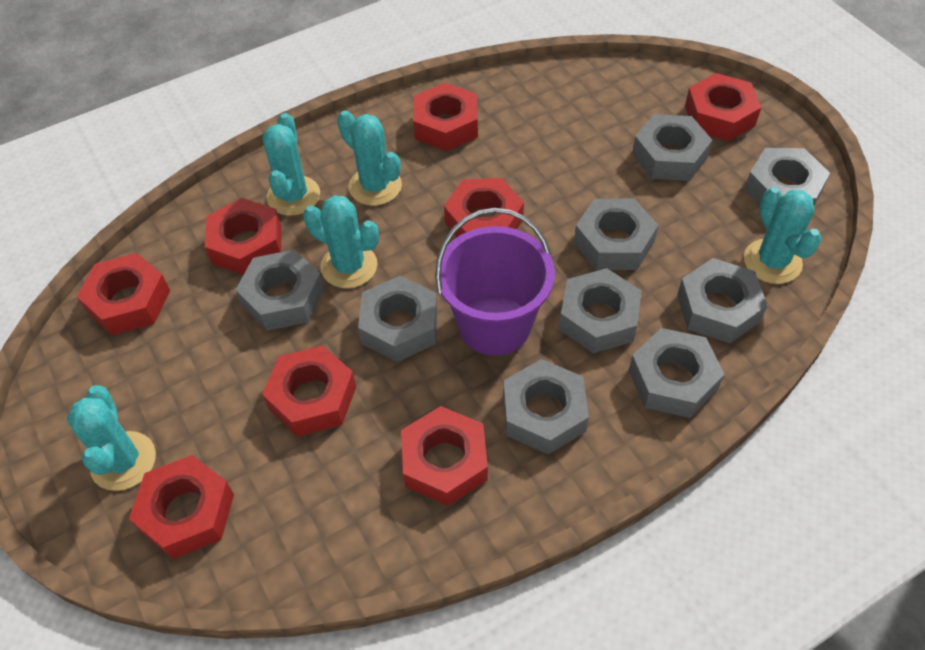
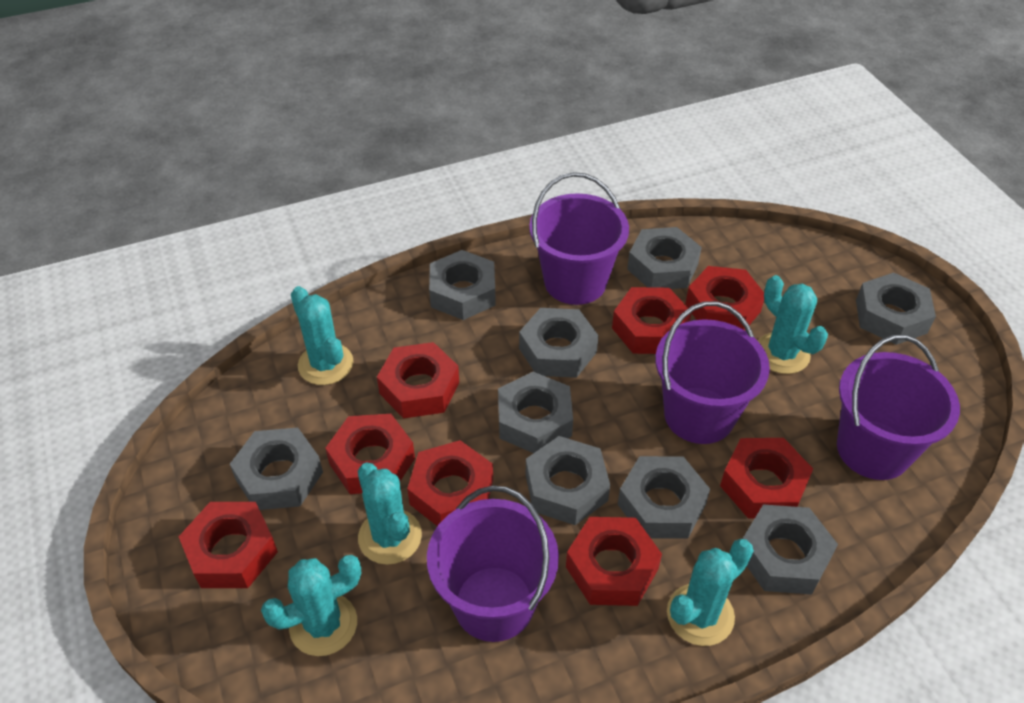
purple bucket: [435,208,555,356] = 1 -> [427,486,559,642] [529,172,629,305] [655,301,770,444] [837,335,960,480] = 4

